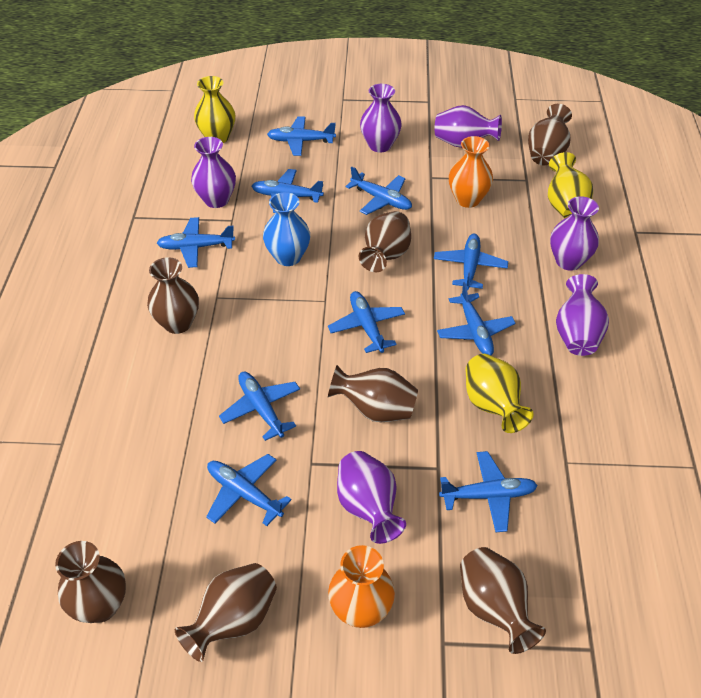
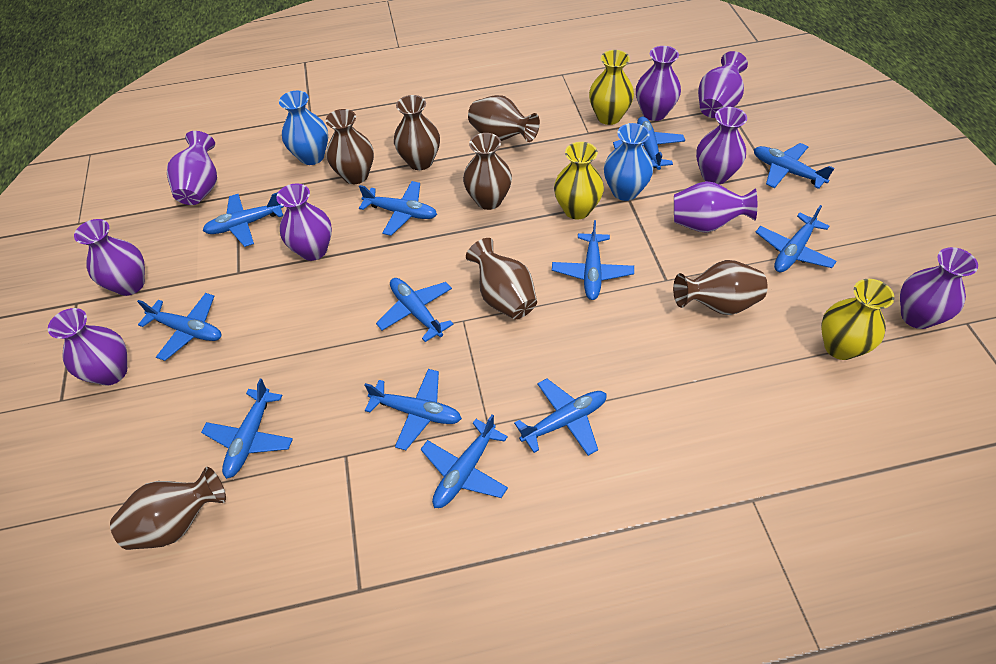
blue plane: [157,217,235,268] [206,454,292,526] [219,372,300,441] [252,169,324,213] [267,117,336,156] [328,291,405,353] [345,167,412,215] [434,234,508,290] [437,282,516,355] [439,451,538,532] = 10 -> [137,293,221,361] [201,379,293,479] [203,192,284,247] [359,181,437,236] [365,369,462,450] [376,278,454,342] [421,415,508,508] [514,379,607,456] [552,220,634,300] [613,116,685,170] [754,143,835,189] [756,205,837,272] = 12
blue vase: [263,192,310,266] = 1 -> [279,91,328,165] [604,123,653,201] = 2
orange vase: [328,545,395,628] [449,136,493,208] = 2 -> none = 0
purple vase: [191,137,236,208] [337,451,406,544] [360,84,402,152] [435,105,502,148] [550,196,599,271] [556,274,609,356] = 6 -> [48,308,127,386] [74,219,145,296] [167,131,217,205] [276,183,332,261] [636,46,681,121] [674,181,757,233] [696,107,747,184] [698,51,748,118] [900,247,978,329] = 9

